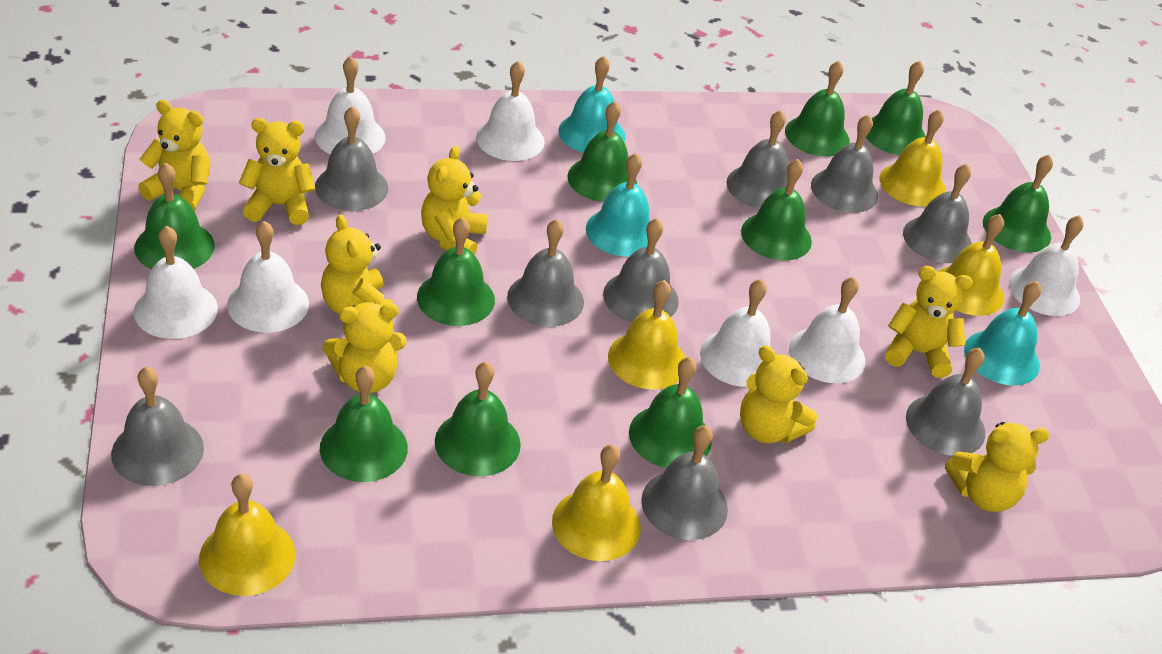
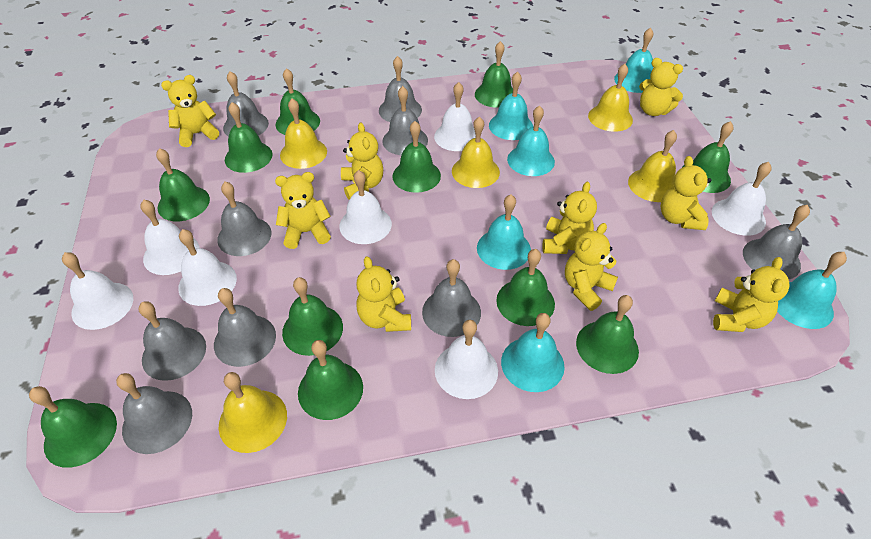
green bell: [134,163,215,269] [320,365,408,482] [417,217,495,326] [435,361,521,476] [567,101,637,202] [629,357,712,468] [741,159,812,261] [785,61,850,156] [866,61,926,155] [983,155,1053,253] = 10 -> [29,386,117,468] [156,148,210,221] [225,102,273,173] [276,68,320,135] [282,277,343,356] [298,340,363,420] [392,121,441,193] [475,41,513,107] [496,249,555,326] [576,295,639,374] [682,121,734,193] = 11
turquoise bell: [559,56,626,153] [586,153,650,257] [964,281,1041,386] = 3 -> [477,194,531,270] [489,72,533,140] [501,313,565,392] [507,105,555,176] [614,28,654,93] [777,252,847,329] = 6
yellow teddy bear: [138,100,211,211] [239,118,315,225] [321,215,393,314] [323,302,407,393] [421,146,488,255] [740,345,817,443] [885,266,973,378] [945,422,1050,512] = 8 -> [161,75,219,147] [275,172,331,249] [341,123,383,200] [356,256,411,332] [543,182,597,254] [565,223,618,311] [639,58,683,116] [661,156,711,230] [713,257,790,332] = 9

